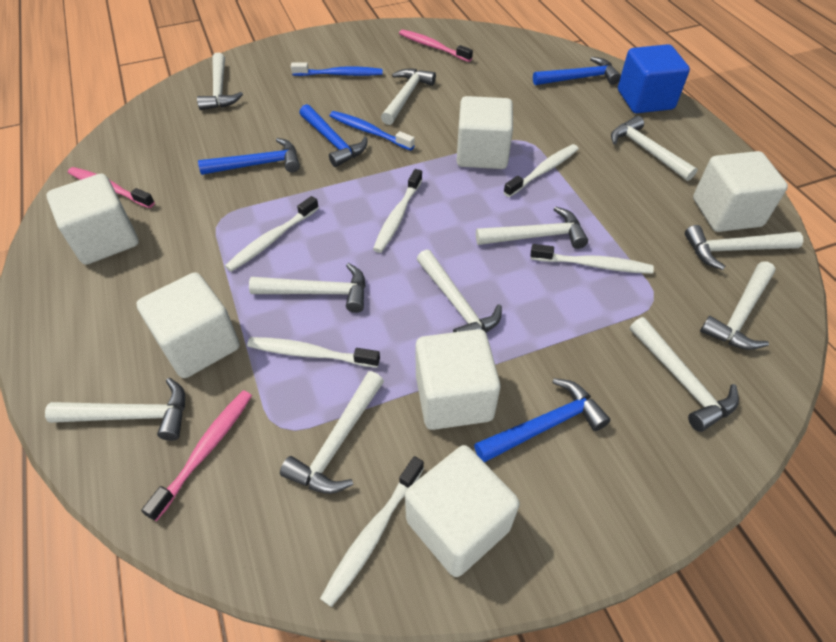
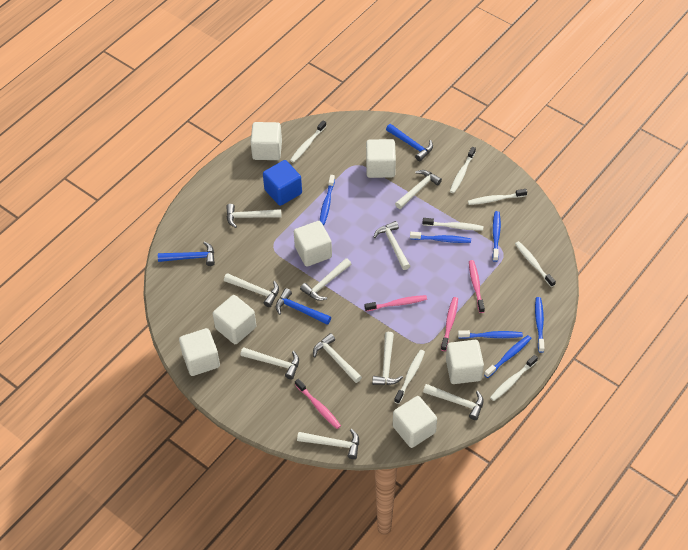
blue hammer: [198,138,300,175] [300,104,368,167] [474,378,610,463] [533,57,621,85] = 4 -> [158,241,215,266] [276,288,331,325] [386,124,433,161] = 3
blue toothbrush: [291,62,383,76] [330,111,415,150] = 2 -> [320,175,335,225] [410,232,471,243] [458,330,523,339] [484,335,532,378] [492,211,501,262] [535,297,544,353] = 6
pink toothbrush: [68,167,155,208] [141,390,252,521] [399,29,473,62] = 3 -> [295,379,341,429] [365,295,427,311] [441,297,458,351] [469,260,485,313] = 4
white cube: [46,174,139,265] [136,272,240,378] [405,445,520,577] [416,329,501,430] [457,96,513,169] [693,151,788,232] = 6 -> [179,328,220,376] [213,295,256,344] [251,122,282,160] [294,221,332,267] [366,139,396,178] [393,396,437,448] [446,340,484,384] = 7
white hammer: [45,378,185,441] [197,53,243,110] [249,263,366,313] [280,371,384,494] [381,69,436,125] [417,249,502,333] [476,207,588,249] [611,116,698,181] [630,317,739,432] [685,225,803,270] [700,261,775,350] = 11 -> [224,273,279,307] [226,204,282,228] [240,347,299,380] [297,429,359,459] [300,258,351,301] [313,333,362,383] [372,332,403,385] [374,221,410,270] [395,170,442,209] [423,384,484,420] = 10
white toothbrush: [225,196,319,272] [247,337,380,368] [320,456,424,607] [373,169,422,253] [504,144,579,197] [531,244,654,274] = 6 -> [290,121,326,163] [394,350,425,404] [422,218,483,231] [450,147,476,193] [468,189,527,205] [490,355,538,401] [515,241,556,287] = 7

